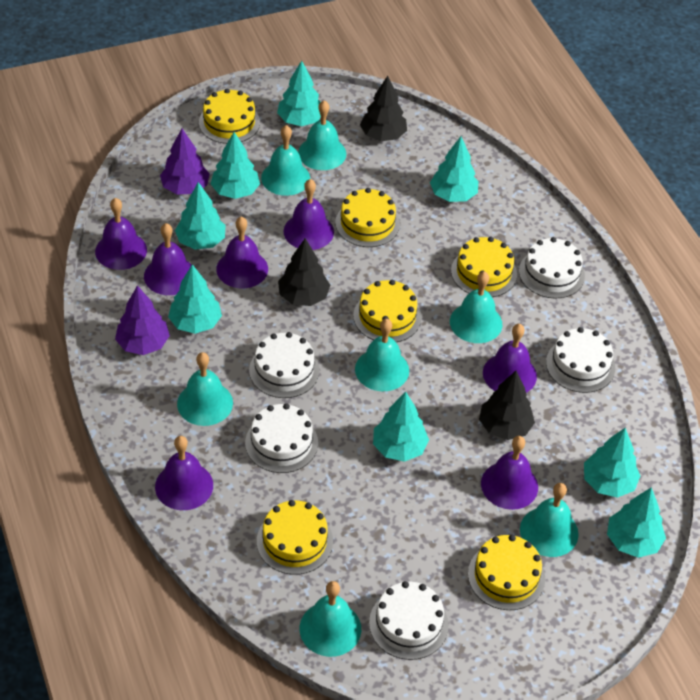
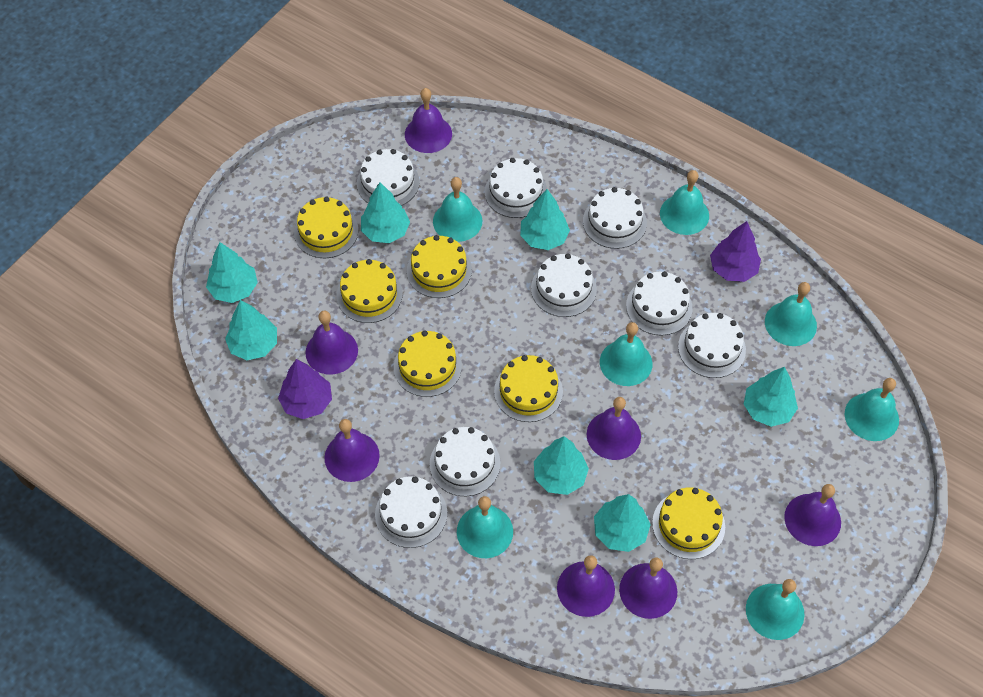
black tree: [278,238,330,306] [360,76,407,141] [479,371,535,440] = 3 -> none = 0
turquoise tree: [168,264,222,334] [175,182,226,250] [210,132,260,199] [277,61,321,126] [373,392,429,462] [430,136,478,202] [584,428,640,498] [607,487,666,558] = 8 -> [206,242,258,303] [225,300,277,360] [361,182,410,243] [520,189,570,250] [534,436,589,495] [594,494,651,552] [744,367,798,427] = 7
white cake: [245,403,318,473] [249,332,320,398] [369,581,449,660] [519,237,585,299] [546,327,615,393] = 5 -> [357,149,420,206] [375,476,447,548] [430,427,500,496] [485,158,547,218] [531,253,597,317] [583,187,647,249] [626,271,692,335] [678,313,746,378] = 8

